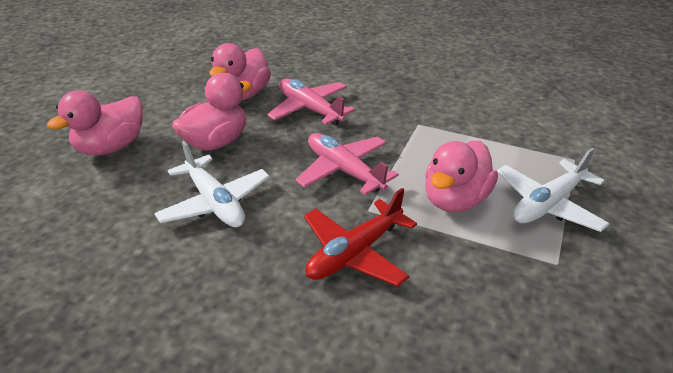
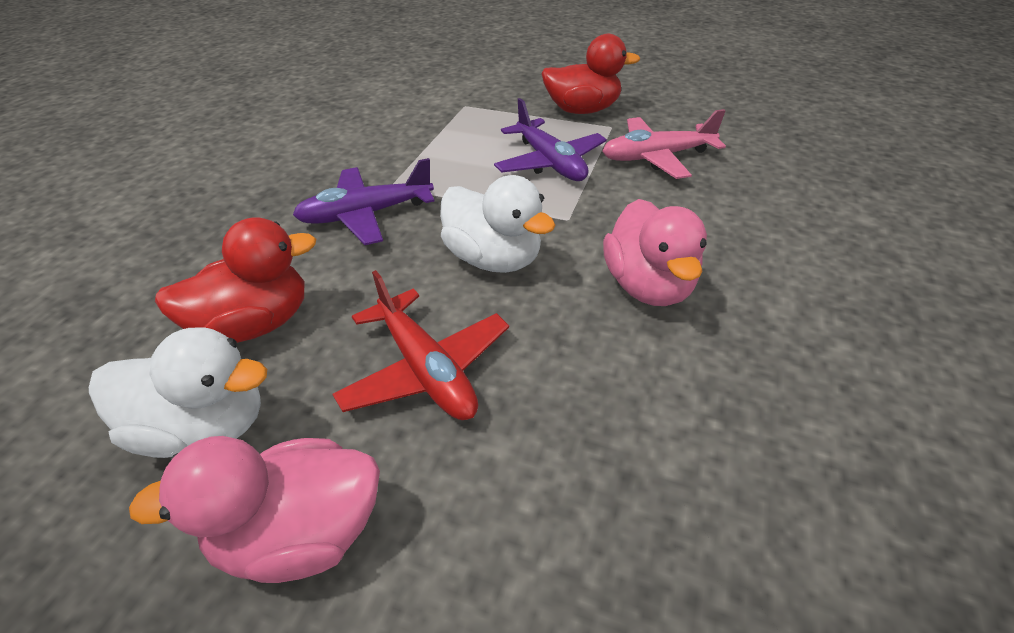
pink duck: [47,90,143,155] [172,73,252,150] [209,43,271,101] [425,141,498,212] = 4 -> [129,436,380,583] [603,199,707,306] = 2
pink plane: [267,79,355,125] [295,133,399,195] = 2 -> [602,109,726,179] = 1
purple plane: none = 0 -> [293,158,434,245] [494,98,607,181] = 2
red duck: none = 0 -> [155,217,316,343] [542,34,640,114] = 2
white duck: none = 0 -> [89,327,267,458] [440,175,556,273] = 2
white plane: [154,141,270,228] [497,148,610,232] = 2 -> none = 0

